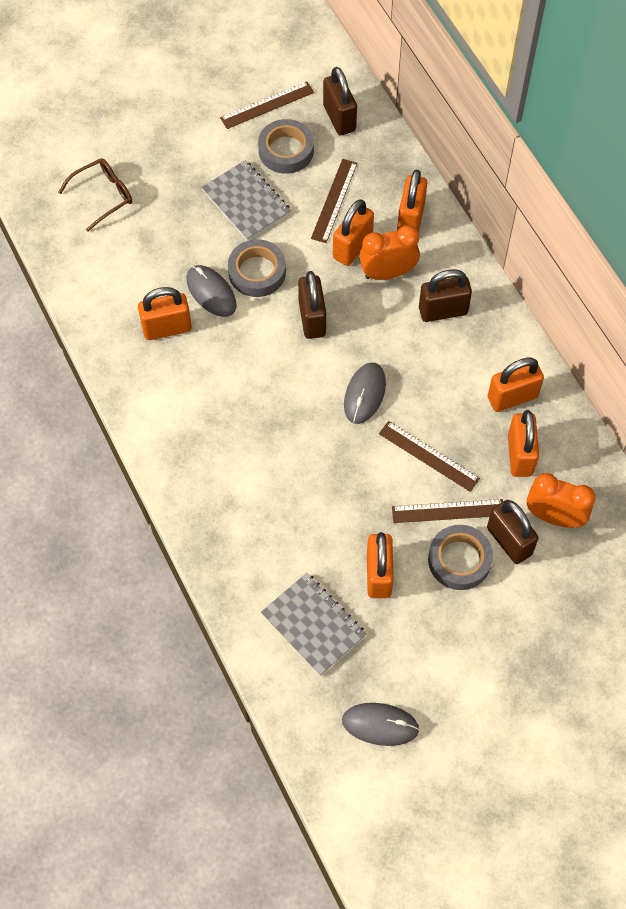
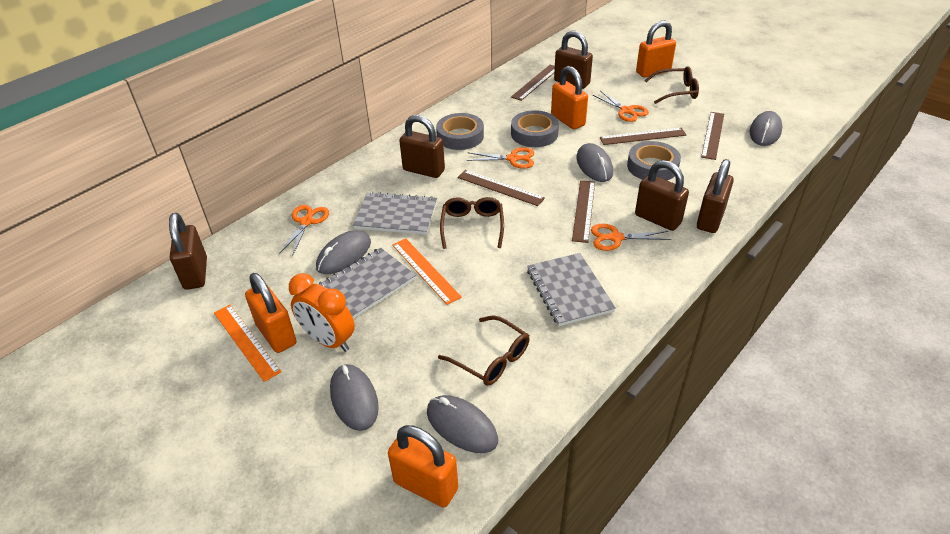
brown glasses: [58,158,132,231] = 1 -> [438,315,530,386] [440,197,504,249] [645,66,699,104] = 3
brown padlock: [298,271,326,339] [323,67,357,135] [419,269,472,322] [487,500,539,564] = 4 -> [169,213,207,290] [399,115,445,178] [554,31,593,89] [635,160,689,231] [697,159,734,233] = 5
brown ruler: [220,81,314,129] [311,159,358,243] [379,421,480,492] [392,499,503,523] = 4 -> [458,170,545,206] [511,65,555,101] [572,180,595,243] [600,128,686,145] [701,112,724,160] = 5
grey mouse: [187,265,237,317] [342,703,420,746] [344,362,386,424] = 3 -> [316,231,371,274] [330,364,379,431] [427,395,498,453] [576,143,613,182] [750,111,782,146] = 5
grey notebook: [201,160,291,241] [261,573,366,676] = 2 -> [319,248,416,319] [353,192,437,235] [527,253,616,326] = 3
orange clock: [359,225,420,280] [527,473,596,528] = 2 -> [289,273,355,352] = 1
orange padlock: [138,287,192,340] [333,199,374,266] [367,532,394,598] [397,170,427,232] [488,358,544,412] [508,410,539,477] = 6 -> [245,273,297,353] [388,425,458,508] [551,66,588,129] [636,21,676,77] = 4
orange ruler: none = 0 -> [214,305,281,382] [392,238,462,305] = 2
orange scissors: none = 0 -> [279,205,329,256] [466,147,534,169] [591,224,671,251] [593,91,649,122] = 4

